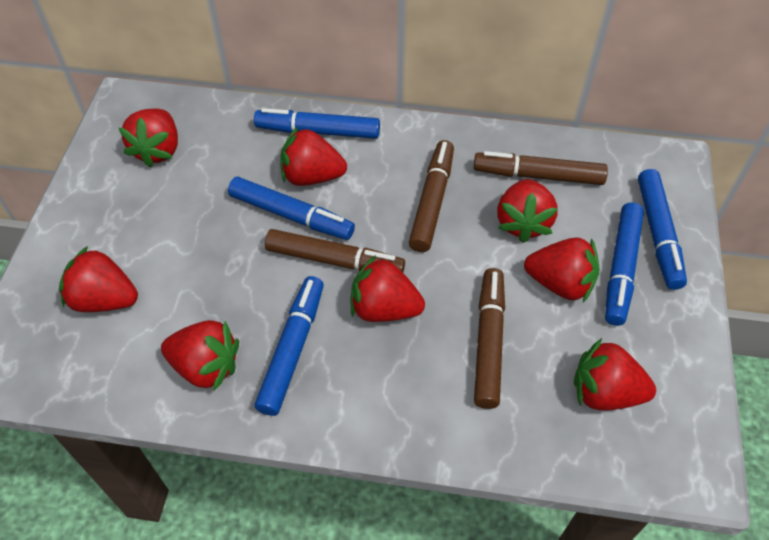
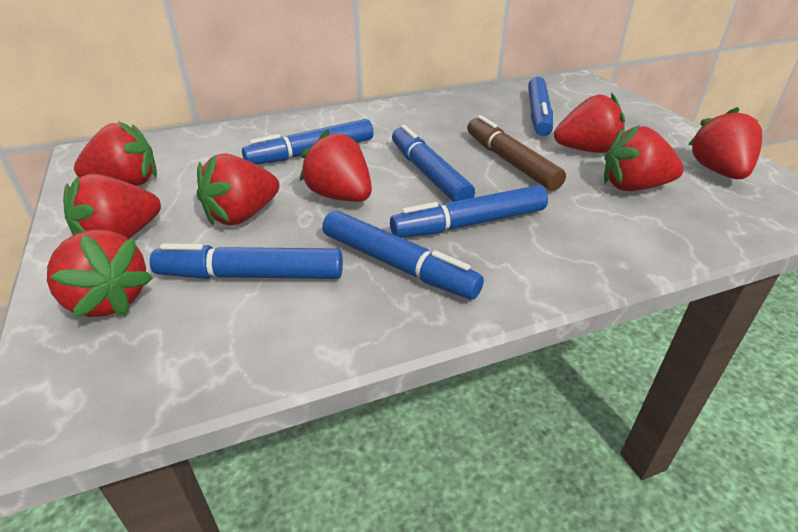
blue marker: [228,177,355,240] [254,108,380,139] [255,276,324,416] [605,202,644,326] [638,169,687,290] = 5 -> [150,243,343,279] [242,119,374,165] [322,210,484,300] [390,185,548,238] [392,125,475,202] [528,77,553,136] = 6
brown marker: [265,229,405,272] [409,140,454,252] [474,151,608,185] [474,268,505,409] = 4 -> [467,115,566,191] = 1

